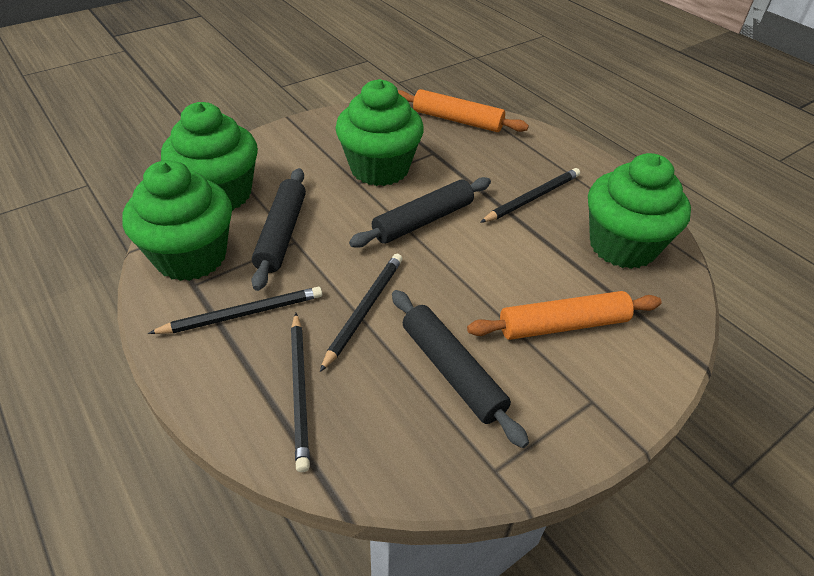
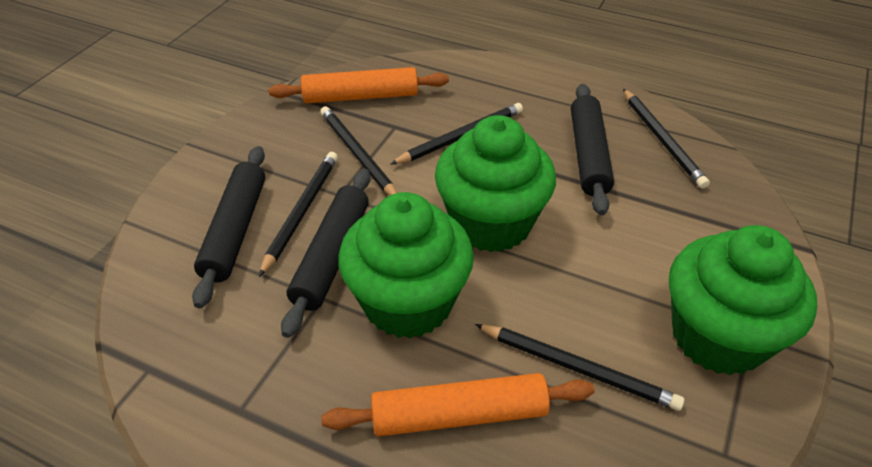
black pencil: [148,287,322,334] [291,313,310,472] [320,254,403,372] [480,168,580,223] = 4 -> [259,152,338,277] [320,106,397,196] [390,103,523,165] [475,324,685,411] [623,89,710,189] = 5
green cupcake: [122,160,232,281] [161,102,258,211] [335,79,424,186] [588,153,691,269] = 4 -> [338,192,474,338] [435,115,556,252] [669,225,817,376] = 3

